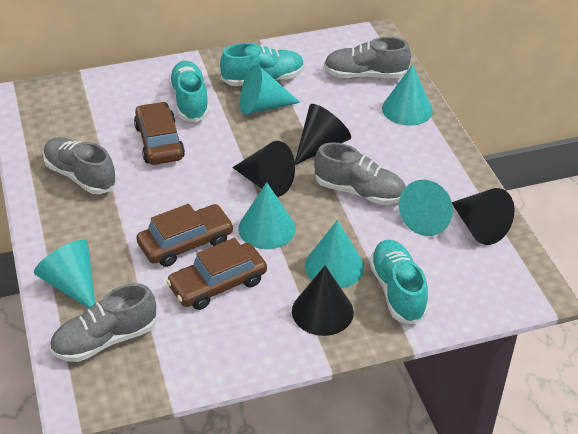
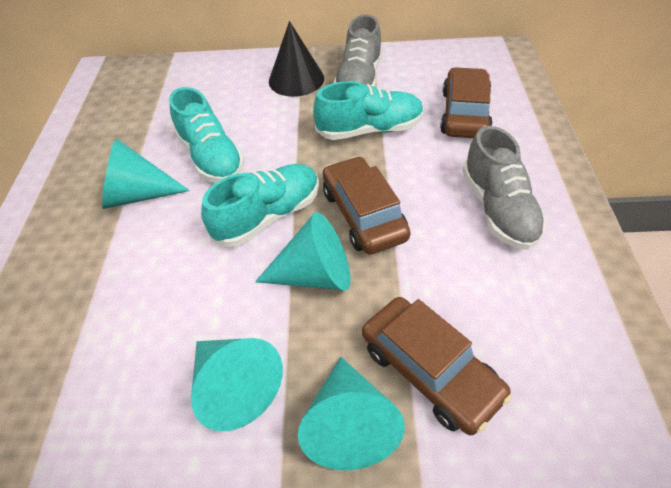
black cone: [232,141,295,197] [292,266,354,336] [295,104,351,165] [452,188,515,245] = 4 -> [269,21,324,97] = 1
grey shoe: [43,137,117,194] [50,283,156,362] [314,142,406,205] [324,37,411,78] = 4 -> [334,15,382,87] [463,126,546,250] = 2
turquoise cone: [34,240,95,308] [238,182,296,249] [240,65,300,115] [305,220,364,288] [382,64,433,126] [399,180,453,236] = 6 -> [102,139,190,209] [191,338,283,431] [255,212,351,291] [298,357,405,470] = 4

